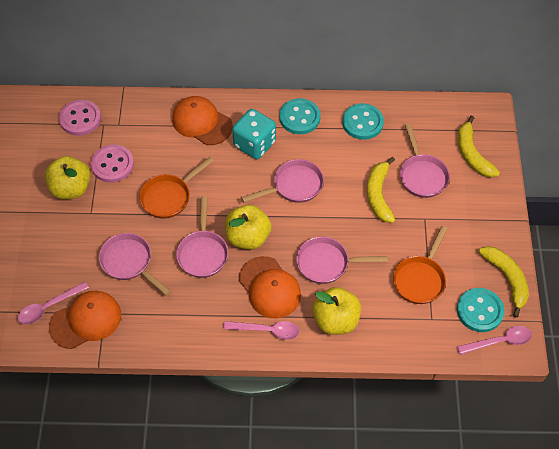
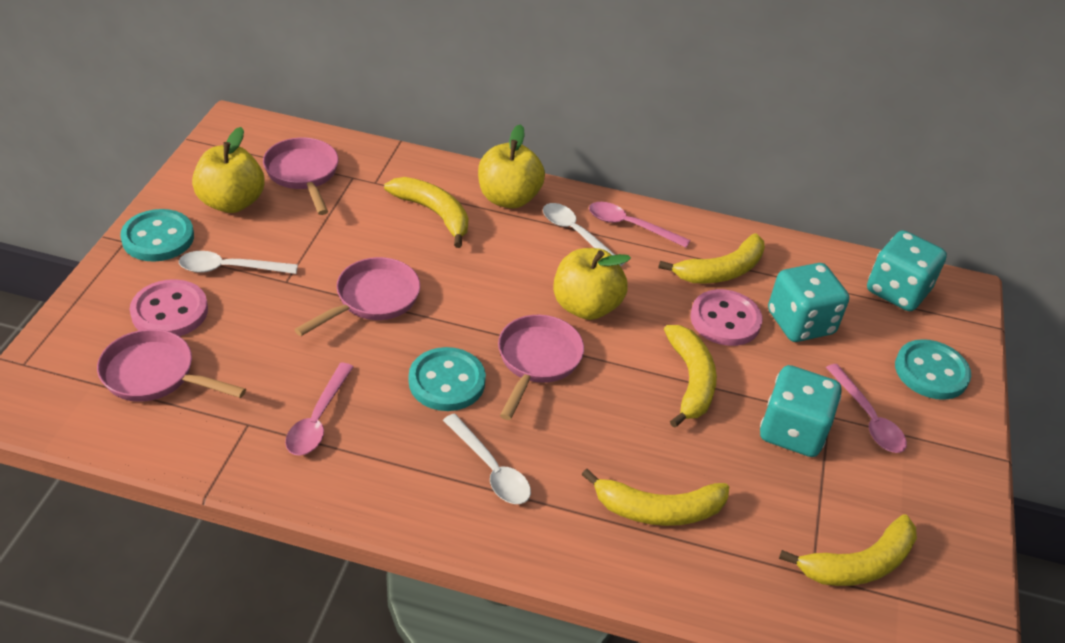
orange cap: [49,291,121,349] [172,96,233,145] [239,256,301,319] = 3 -> none = 0
orange pan: [139,157,213,219] [393,226,448,304] = 2 -> none = 0
pink pan: [99,233,171,296] [176,196,228,278] [241,159,324,203] [296,237,387,284] [400,124,450,198] = 5 -> [97,329,246,402] [263,138,338,215] [294,257,420,336] [498,315,584,420] = 4
turquoise dice: [232,109,276,159] = 1 -> [760,365,841,457] [768,263,849,342] [867,230,947,311] = 3
white spoon: none = 0 -> [179,251,298,274] [443,413,531,504] [543,203,624,266] = 3
yellow banana: [367,157,395,223] [458,115,500,177] [479,246,529,318] = 3 -> [384,177,469,248] [582,469,729,526] [658,234,765,284] [664,325,717,428] [779,514,917,586] = 5

